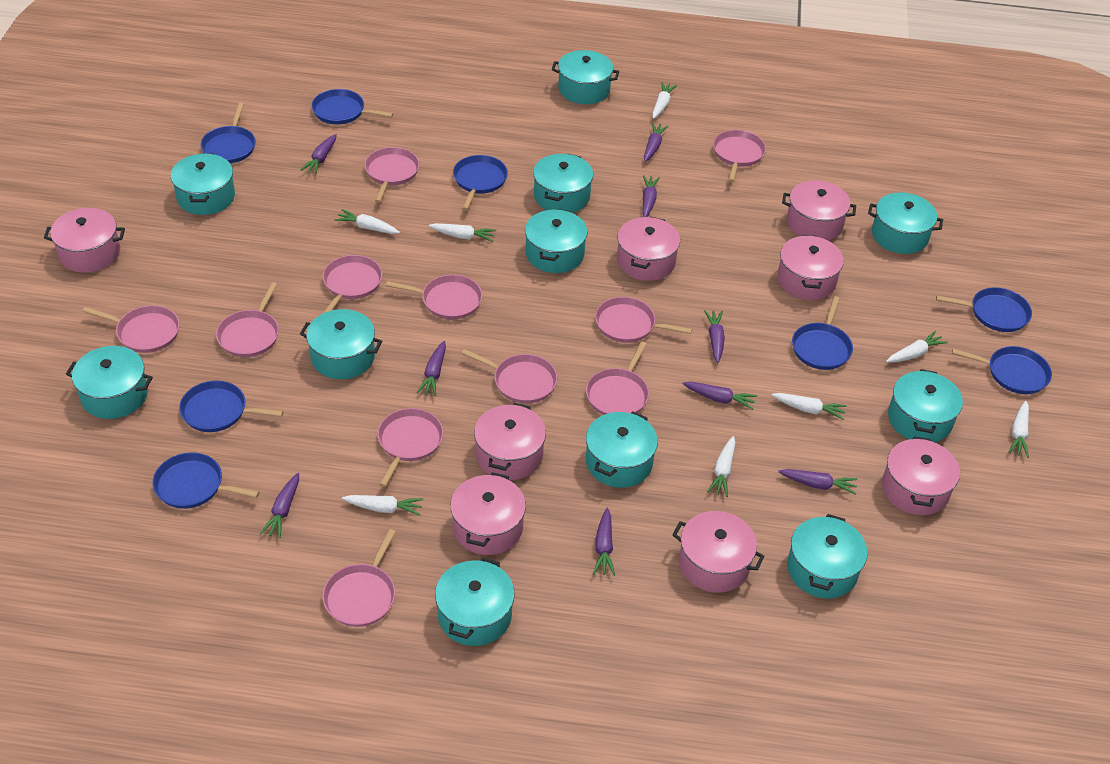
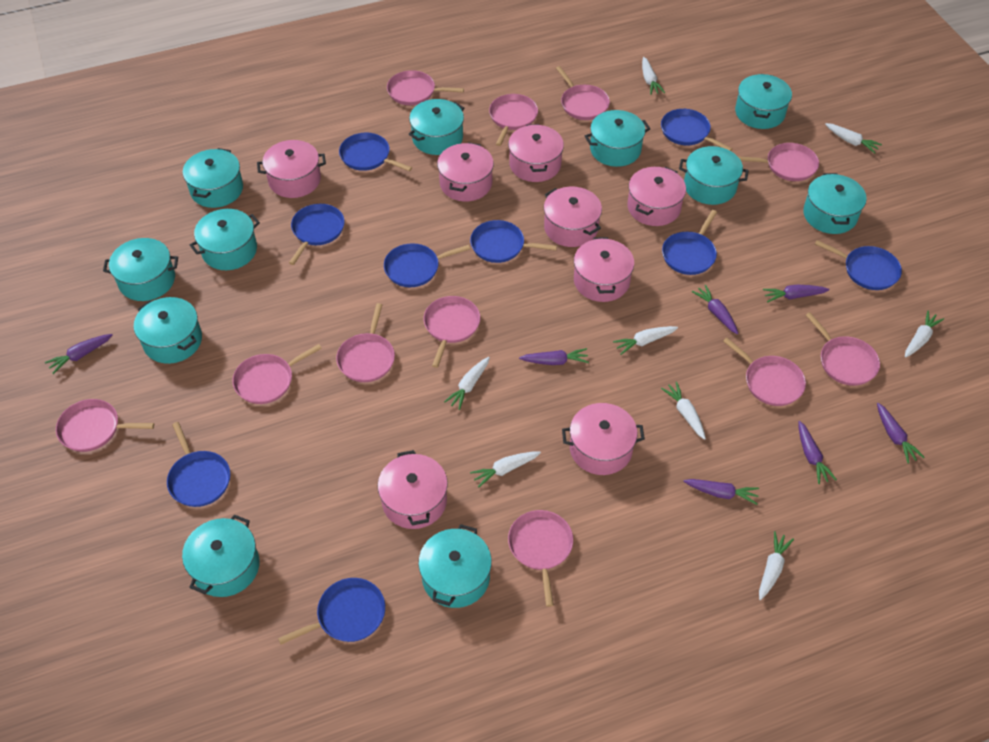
blue pan: [152,452,259,509] [179,381,284,432] [201,103,256,163] [311,89,393,124] [453,155,508,210] [792,296,853,370] [936,287,1032,332] [952,346,1052,394] = 8 -> [167,422,230,507] [278,578,385,645] [289,204,345,265] [339,133,412,171] [384,243,470,287] [470,220,557,263] [661,109,732,151] [662,210,717,275] [815,240,902,290] = 9
purple carrot: [259,473,299,538] [301,134,337,174] [416,341,446,396] [593,508,615,576] [642,175,660,217] [644,123,668,162] [683,382,757,410] [704,310,725,363] [778,469,857,495] = 9 -> [45,334,112,374] [519,348,589,365] [683,479,759,505] [692,285,738,334] [763,285,829,303] [799,421,837,484] [877,403,924,464] = 7

